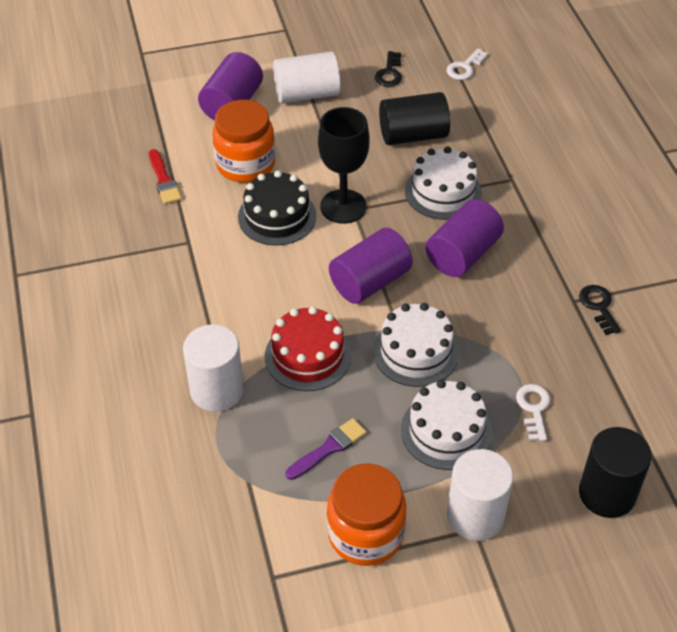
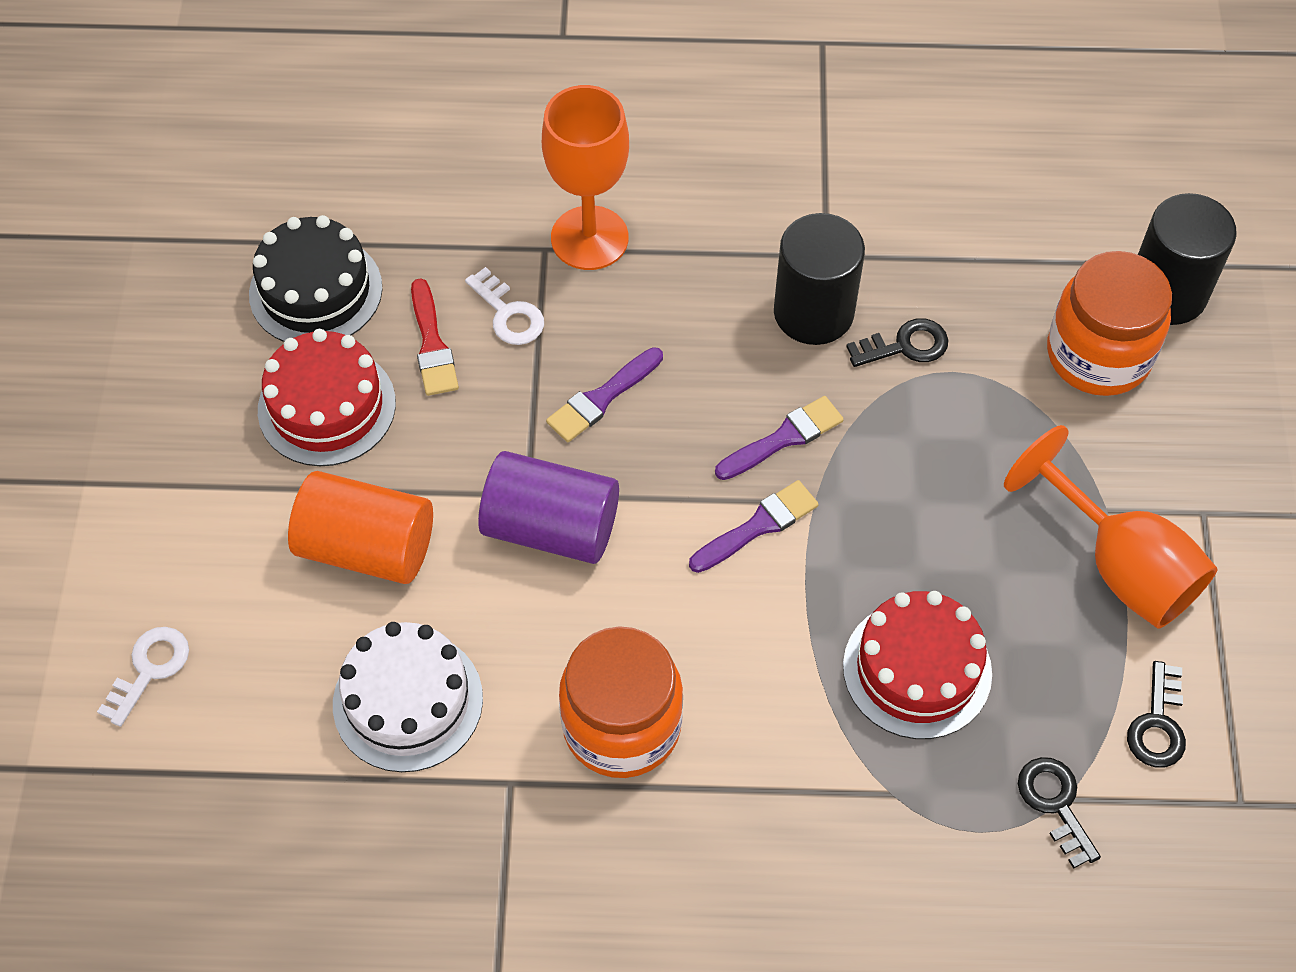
black goblet: [318,107,370,224] = 1 -> none = 0
black key: [375,51,402,87] [579,285,621,335] = 2 -> [846,318,948,367] [1018,757,1101,869] [1127,661,1186,768] = 3
orange cylinder: none = 0 -> [288,471,433,584] = 1
orange goblet: none = 0 -> [542,85,629,270] [1004,425,1218,629] = 2
purple brush: [285,418,367,480] = 1 -> [546,347,663,442] [689,480,819,573] [715,396,844,480] = 3
purple cylinder: [198,52,263,121] [329,228,413,304] [426,199,504,277] = 3 -> [478,451,619,564] = 1
red cake: [265,306,351,391] = 1 -> [258,329,396,466] [843,591,992,739] = 2
white cake: [373,303,459,387] [401,380,492,470] [405,147,482,220] = 3 -> [333,622,483,772] = 1
white cylinder: [183,324,244,412] [273,51,341,103] [447,449,513,541] = 3 -> none = 0

